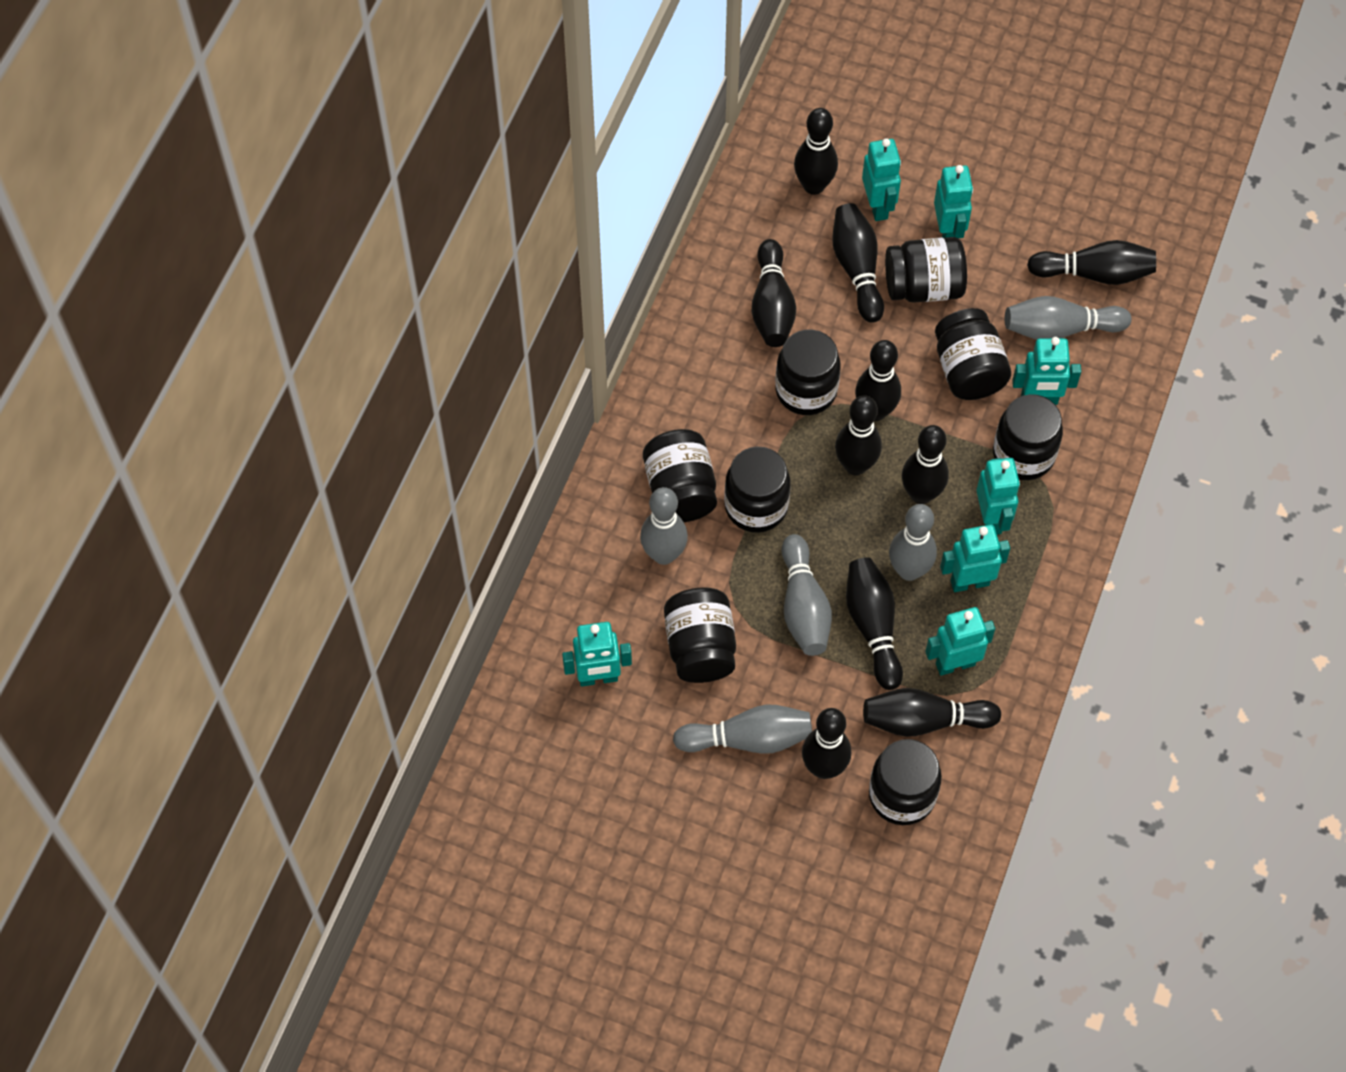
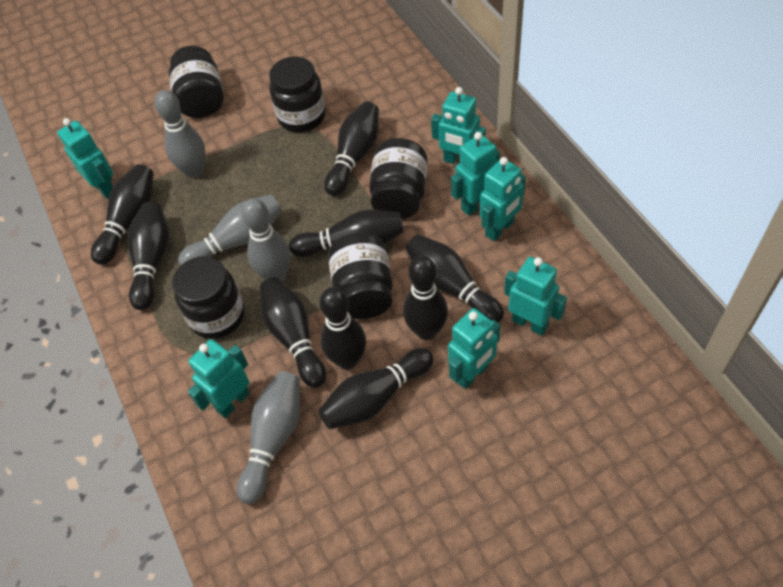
black bowling pin: [752,239,796,347] [794,108,838,195] [802,708,851,779] [832,203,884,323] [835,395,882,475] [846,558,903,690] [855,340,901,421] [863,688,1001,737] [902,425,949,504] [1027,240,1156,285] = 10 -> [91,164,154,265] [127,202,169,310] [260,277,326,388] [289,210,404,257] [319,287,366,369] [319,348,434,429] [324,101,379,196] [403,256,448,340] [406,235,504,322] = 9
black jar: [643,429,717,522] [664,587,736,683] [724,447,791,533] [775,330,841,415] [869,739,942,825] [885,237,967,303] [935,308,1011,400] [993,394,1063,480] = 8 -> [169,46,224,118] [172,256,245,339] [269,57,326,132] [328,232,393,319] [369,138,427,219] = 5
grey bowling pin: [640,487,688,565] [673,704,812,754] [782,534,832,656] [889,504,937,581] [1005,296,1131,340] = 5 -> [155,90,206,178] [178,195,282,266] [237,371,300,504] [241,198,291,281] = 4

